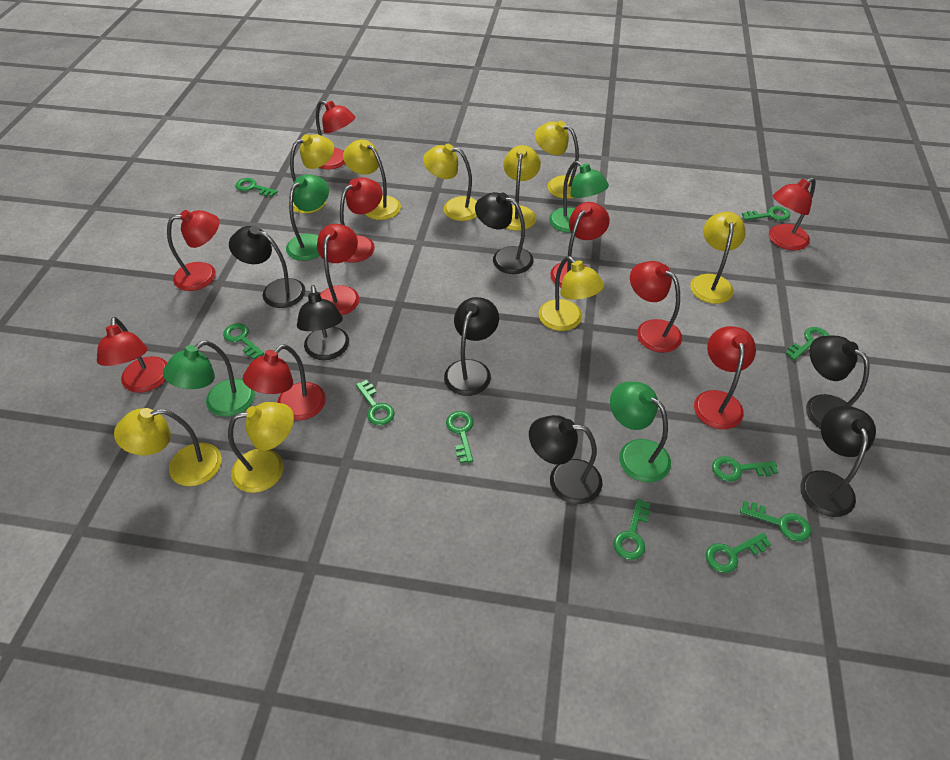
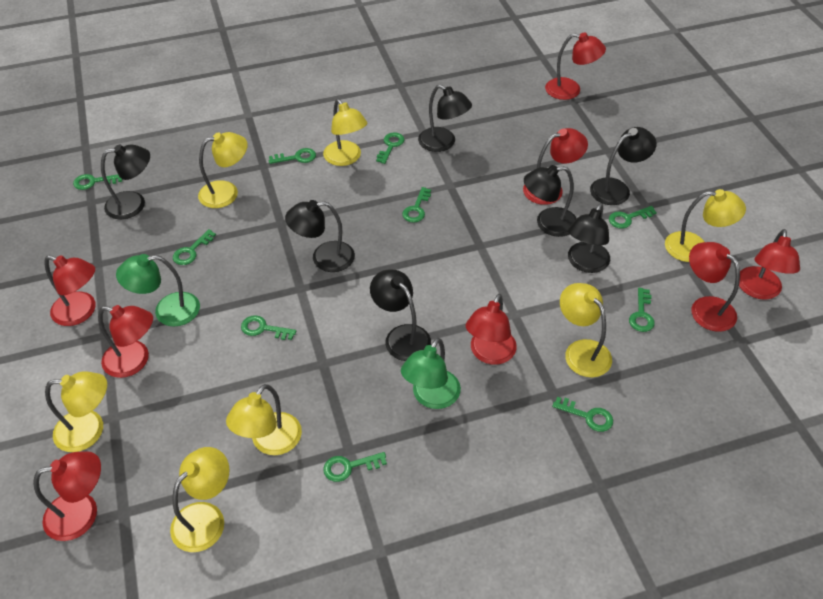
green lamp: [163,340,255,417] [286,174,329,261] [549,161,609,233] [610,381,671,483] = 4 -> [116,254,200,327] [401,338,461,409] = 2
red lamp: [97,317,167,393] [167,210,219,291] [243,344,326,421] [316,100,355,169] [317,224,359,315] [340,177,383,263] [550,202,610,287] [630,261,682,353] [694,326,756,429] [769,178,816,251] = 10 -> [33,451,101,541] [44,255,96,326] [98,305,153,378] [466,294,517,365] [523,128,588,205] [545,32,606,100] [689,242,740,332] [739,229,800,300] = 8
yellow lamp: [114,408,222,486] [228,402,294,493] [290,134,334,213] [343,140,401,220] [423,144,477,221] [503,145,541,231] [535,121,579,199] [539,256,604,331] [690,212,746,304] = 9 -> [45,372,107,452] [170,447,230,552] [198,132,248,208] [226,384,302,455] [323,99,367,166] [560,283,612,377] [665,189,746,262] = 7

